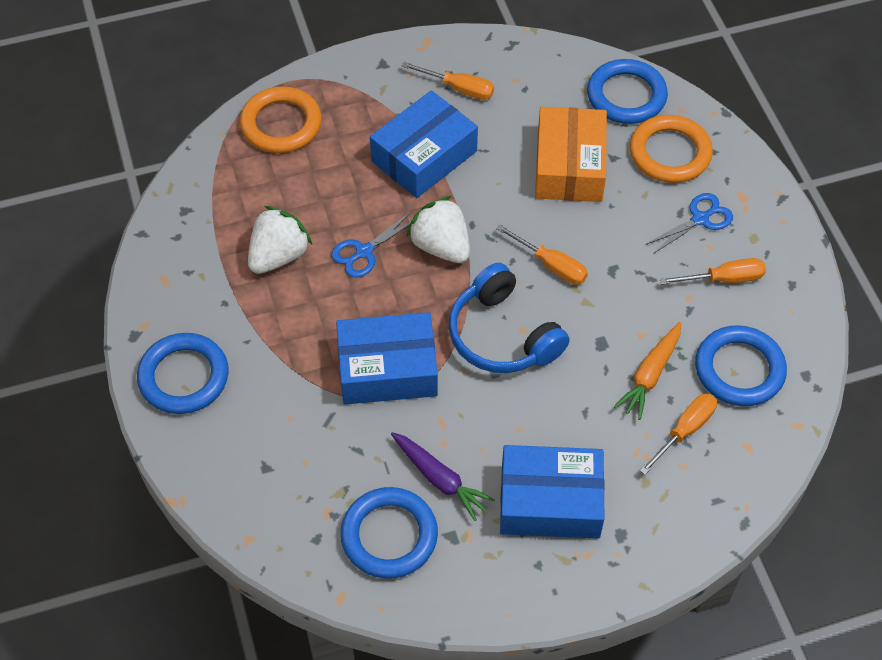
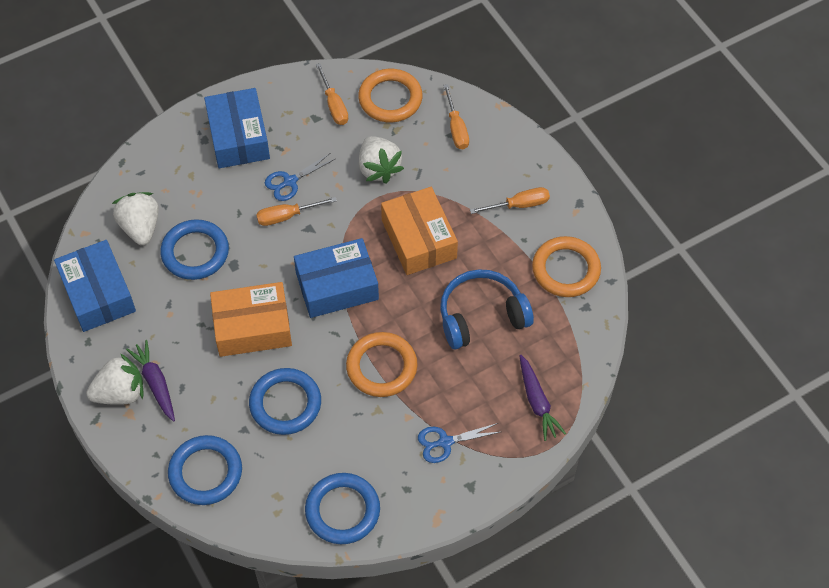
orange box: [535,107,607,202] = 1 -> [210,282,292,357] [381,187,458,275] = 2
orange carrot: [614,322,681,420] = 1 -> none = 0
orange ring: [240,86,322,153] [630,115,713,183] = 2 -> [346,332,418,397] [358,69,423,122] [532,236,601,297] = 3
purple carrot: [391,432,495,521] = 1 -> [126,340,175,422] [519,355,566,441] = 2
white strawberry: [248,206,312,274] [406,196,470,263] = 2 -> [86,353,144,405] [112,192,159,245] [359,136,404,184] = 3

